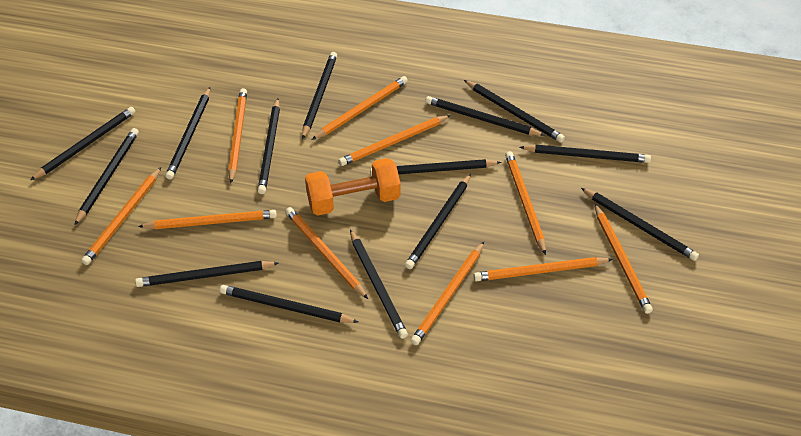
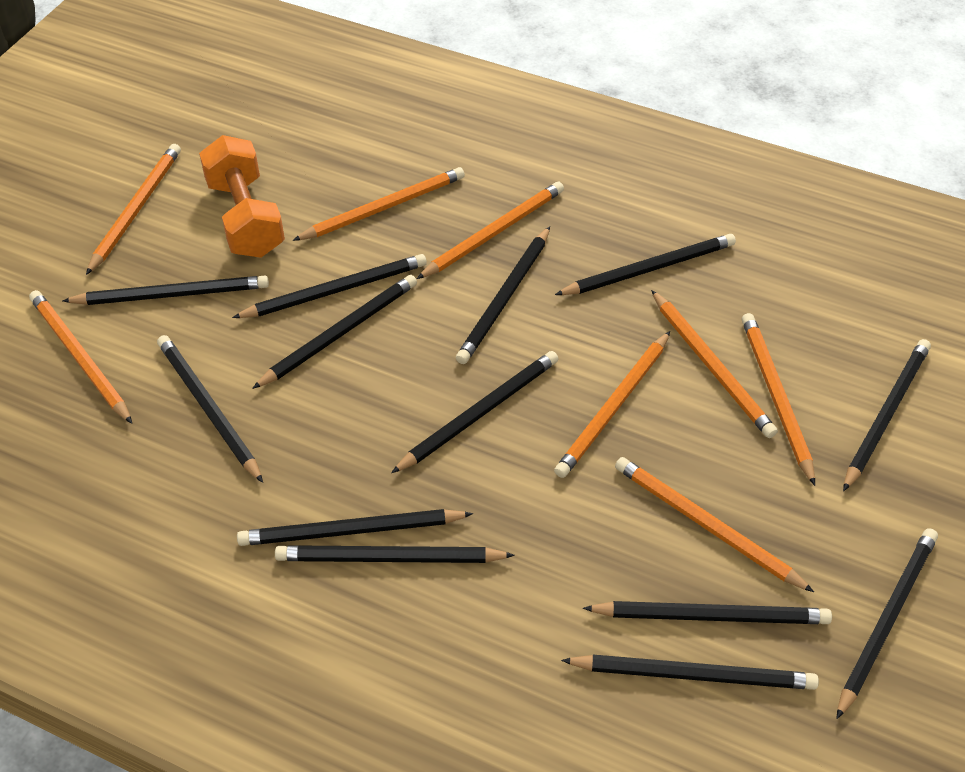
black pencil: [30,107,135,180] [75,128,139,225] [135,261,278,287] [165,87,210,180] [220,285,358,323] [258,98,280,194] [302,52,337,139] [350,229,408,339] [370,159,502,176] [405,174,471,269] [425,96,545,136] [464,80,565,143] [520,145,651,163] [581,188,699,261] = 14 -> [62,276,269,305] [157,335,263,483] [232,254,427,318] [237,509,473,546] [252,275,417,389] [275,545,515,563] [391,351,558,473] [456,226,550,364] [555,234,736,295] [561,655,819,690] [583,601,832,624] [836,528,938,719] [843,339,931,491] = 13
orange pencil: [81,167,161,265] [138,210,277,229] [228,88,247,184] [285,207,368,299] [312,76,408,140] [338,115,451,166] [411,242,484,345] [473,257,613,281] [505,151,546,255] [595,204,653,314] = 10 -> [29,290,132,424] [86,144,181,275] [293,167,465,241] [417,182,564,279] [554,331,670,478] [615,457,814,592] [651,290,778,438] [742,313,815,486] = 8

